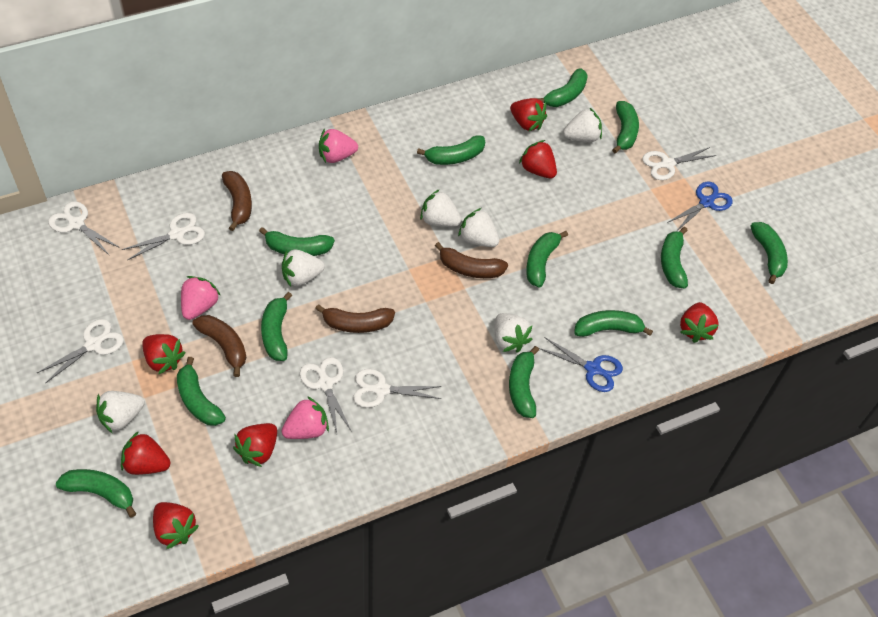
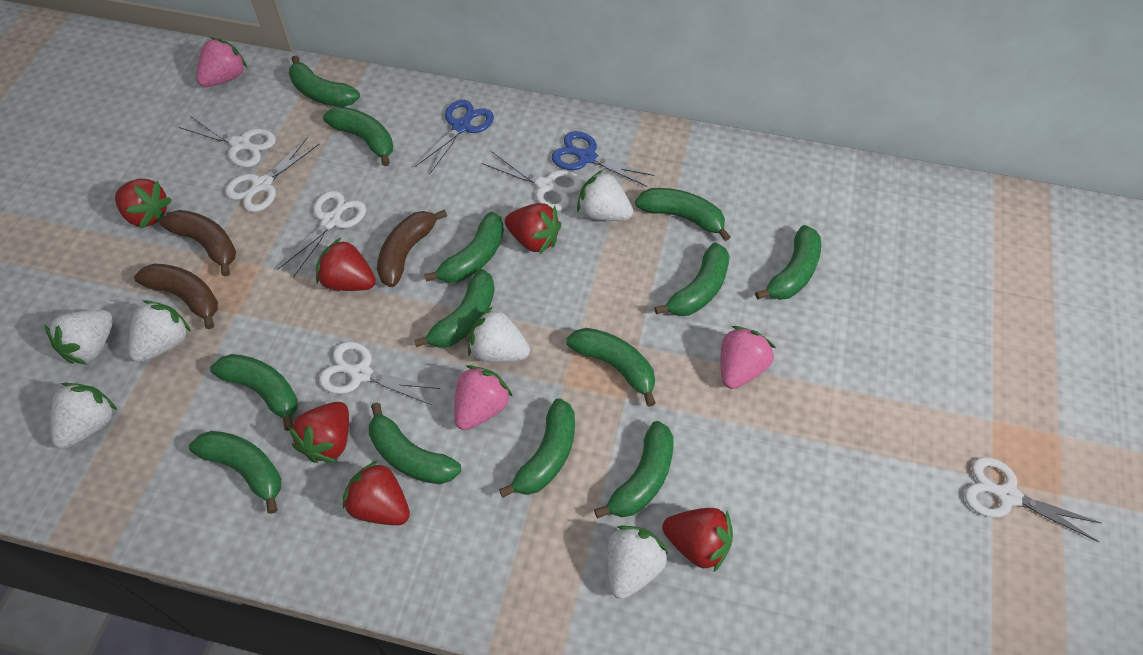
brown banana: [192,315,246,377] [222,171,252,231] [315,304,395,333] [435,242,508,278] = 4 -> [134,263,218,329] [160,210,236,277] [377,209,447,287] = 3
green banana: [56,469,136,518] [177,357,226,426] [259,227,335,256] [261,292,292,361] [417,135,485,165] [509,346,539,418] [526,231,568,288] [537,68,588,107] [574,310,653,337] [612,101,639,153] [661,227,688,289] [750,222,788,284] = 12 -> [189,431,281,514] [210,354,298,431] [289,56,360,107] [323,107,393,166] [369,402,461,484] [414,269,495,348] [424,212,504,283] [499,398,575,498] [566,328,656,407] [594,421,674,518] [635,188,731,241] [654,242,729,316] [755,225,821,300] = 13
red strawberry: [121,431,171,475] [142,334,186,374] [153,502,199,549] [233,423,277,467] [510,98,547,131] [519,140,557,178] [680,302,718,343] = 7 -> [115,179,172,229] [288,402,349,463] [316,237,376,291] [343,461,410,525] [505,203,561,254] [662,508,733,573] = 6

